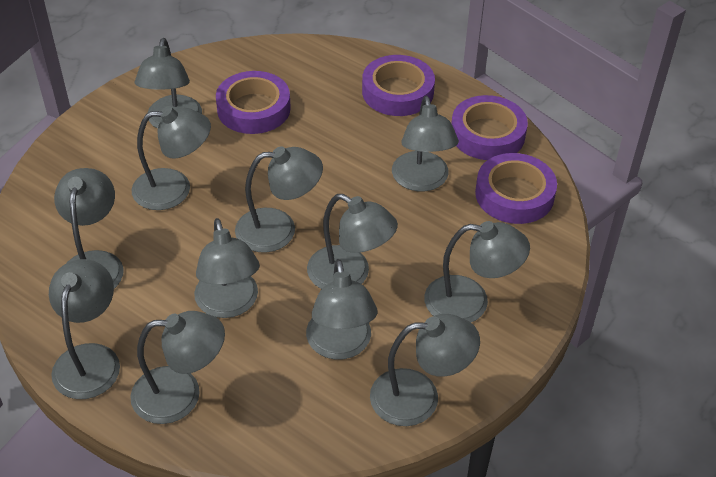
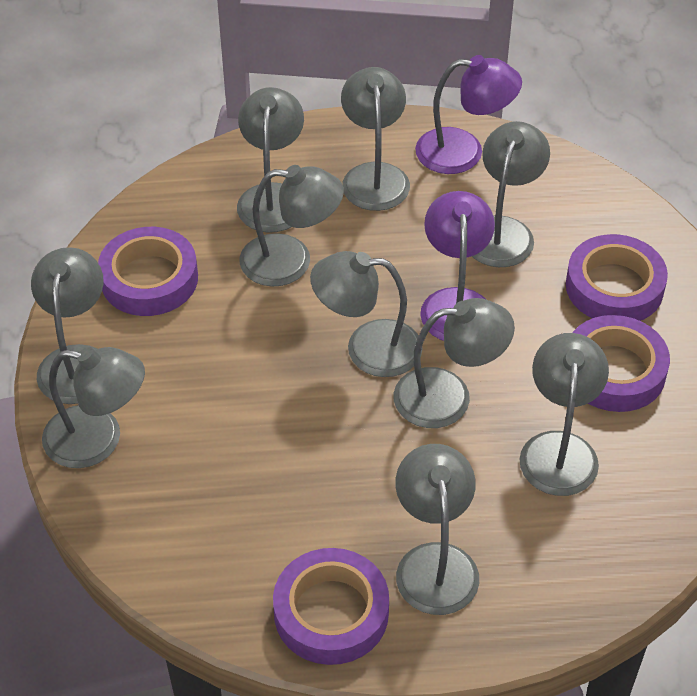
grey lamp: [49,259,120,399] [54,168,123,289] [131,106,211,210] [131,311,225,424] [135,38,202,129] [194,218,260,318] [235,146,323,253] [306,259,378,360] [307,194,398,289] [370,314,480,426] [392,96,459,192] [424,221,530,322] = 12 -> [31,247,104,404] [42,347,145,468] [237,87,304,233] [240,165,344,287] [310,251,423,377] [341,67,410,211] [394,298,515,428] [395,444,479,615] [472,121,550,267] [519,333,609,496] = 10
purple lamp: none = 0 -> [415,55,522,174] [420,191,495,341] = 2

